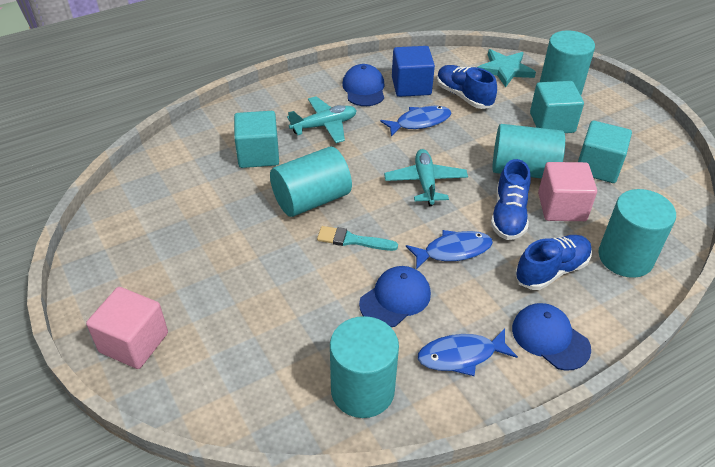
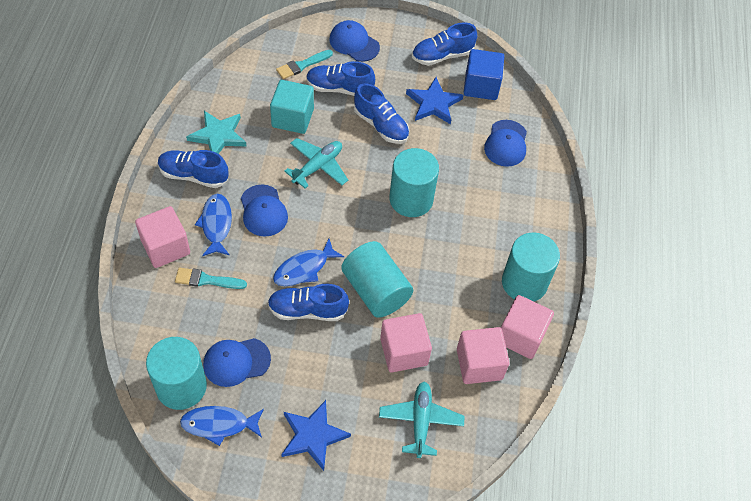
blue cap: [342,64,384,106] [359,266,431,327] [512,303,591,371] = 3 -> [203,338,271,387] [241,185,288,237] [329,20,380,62] [484,120,527,167] = 4
blue shoe: [437,65,497,109] [491,159,531,240] [515,235,592,290] = 3 -> [158,150,228,188] [268,284,349,321] [306,61,375,96] [354,83,409,144] [412,23,477,66] = 5
blue star: none = 0 -> [281,400,351,471] [406,77,464,124] = 2
pink cube: [86,287,168,369] [538,162,597,221] = 2 -> [135,206,190,268] [380,313,432,372] [457,327,510,384] [501,295,554,359] = 4
turquoise brush: [317,226,398,251] = 1 -> [175,268,247,289] [276,50,333,79] = 2
turquoise cube: [234,111,279,168] [530,81,584,133] [578,121,632,183] = 3 -> [270,80,314,134] = 1
turquoise cylinder: [270,147,352,217] [330,316,399,418] [492,124,565,179] [540,30,595,95] [598,189,676,278] = 5 -> [146,337,207,410] [341,241,413,318] [389,148,439,217] [502,232,560,301] = 4

